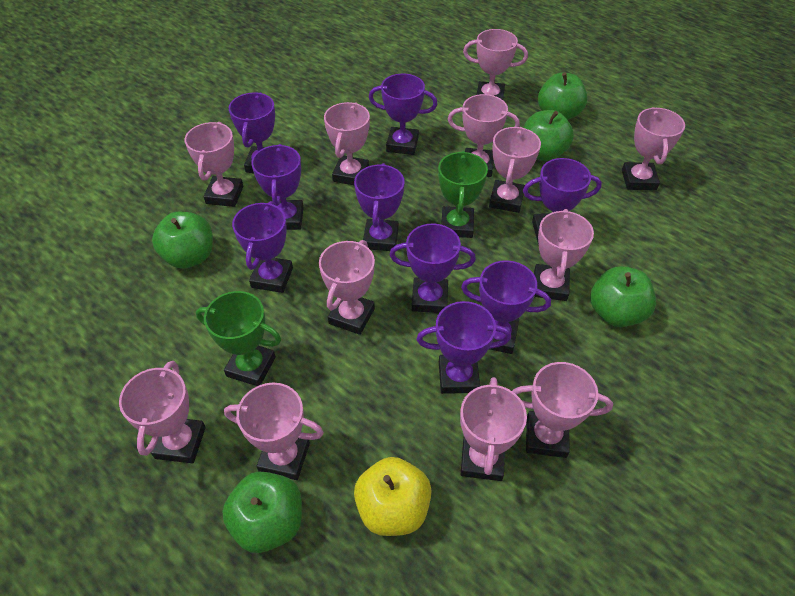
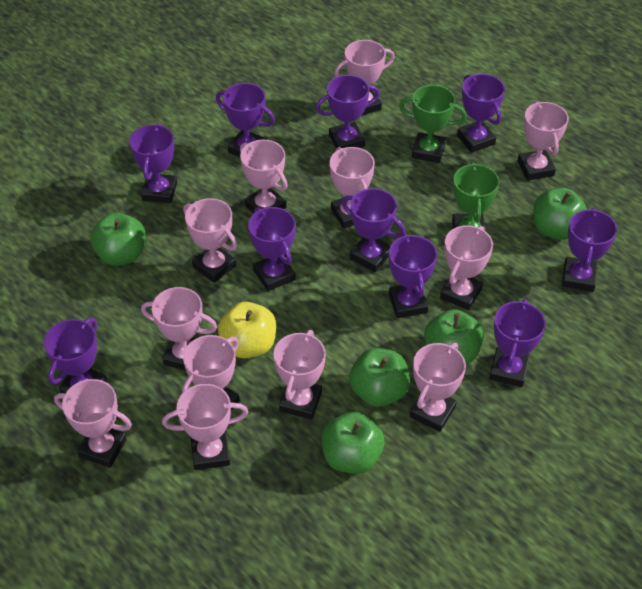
purple trophy: [229,92,275,173] [232,201,293,293] [251,144,304,230] [354,163,404,251] [369,74,437,155] [389,224,476,313] [417,301,511,394] [461,260,551,354] [523,158,602,242] = 9 -> [44,318,107,393] [129,123,177,203] [216,83,275,157] [248,207,296,291] [315,75,380,148] [342,188,405,272] [389,233,437,318] [457,74,505,153] [489,299,546,387] [562,208,617,292] = 10

